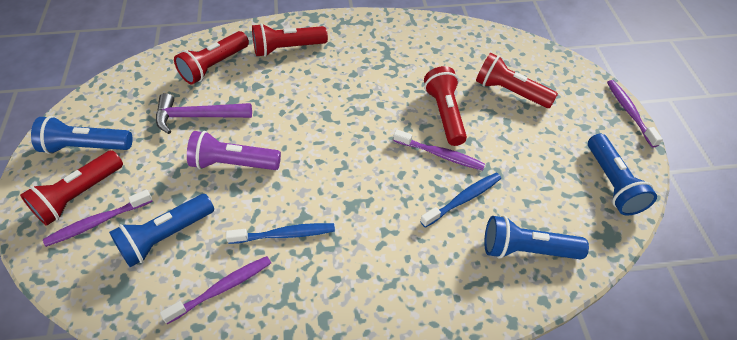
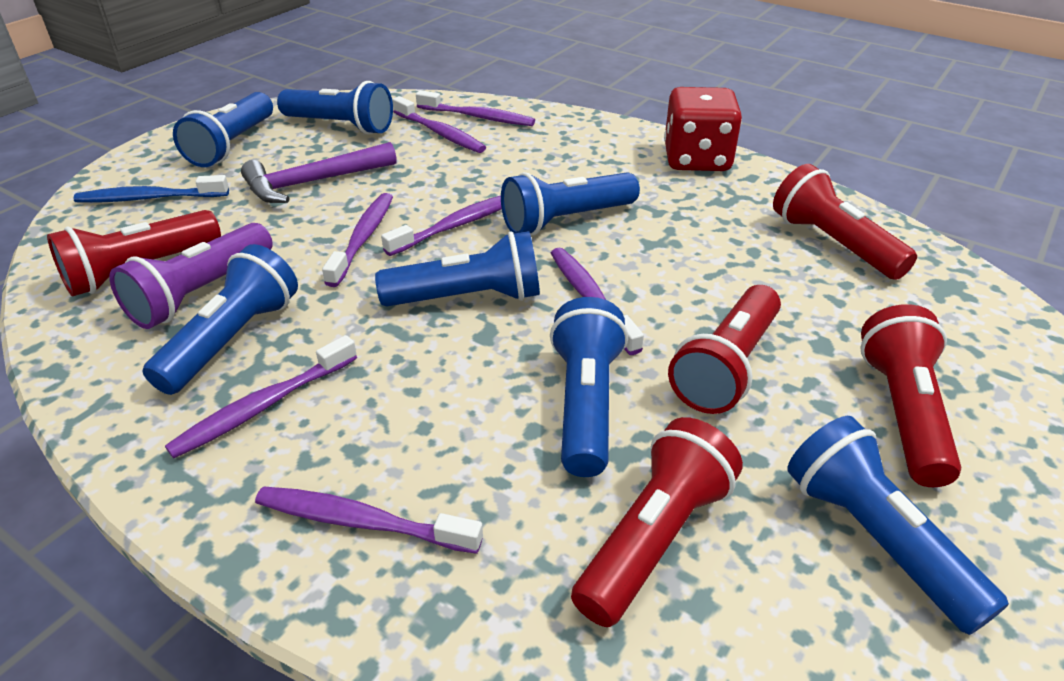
blue flashlight: [31,116,132,154] [109,194,214,267] [484,215,589,260] [588,134,657,216] = 4 -> [143,244,298,395] [173,92,273,167] [277,81,393,135] [375,231,540,306] [501,172,640,236] [550,297,628,477] [787,416,1009,635] = 7
blue toothbrush: [226,223,335,244] [420,173,501,228] = 2 -> [73,175,229,203] = 1
purple toothbrush: [43,190,153,247] [160,256,271,324] [393,129,485,171] [607,80,663,147] = 4 -> [165,335,357,458] [255,486,483,554] [322,193,393,287] [381,196,502,256] [392,96,486,153] [416,90,535,126] [551,248,644,355] = 7
red dice: none = 0 -> [664,87,742,171] = 1

